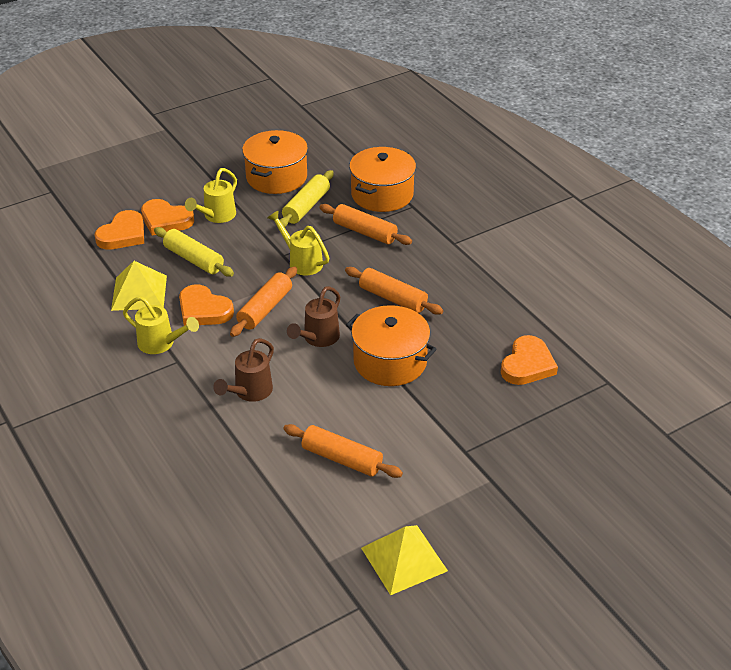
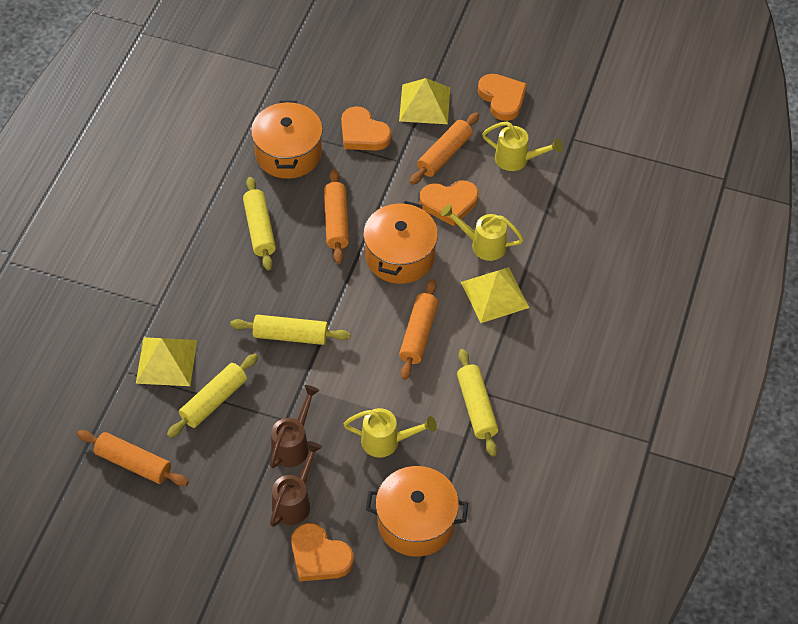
yellow pyramid: [111,261,167,311] [361,525,448,595] = 2 -> [136,337,197,386] [399,78,450,124] [461,267,530,323] = 3
yellow rolling pin: [154,227,234,277] [280,170,334,228] = 2 -> [167,354,258,438] [230,315,351,345] [243,177,276,270] [457,349,498,457] = 4

